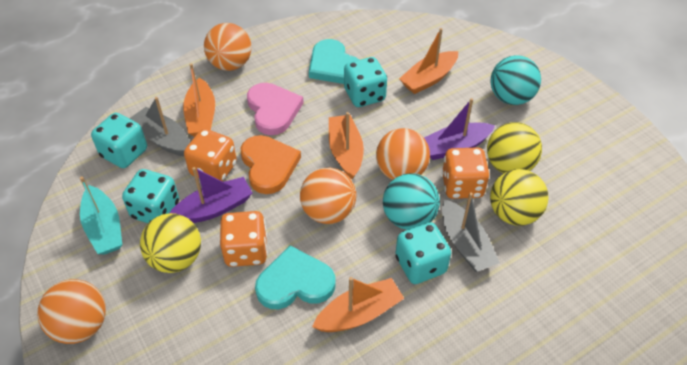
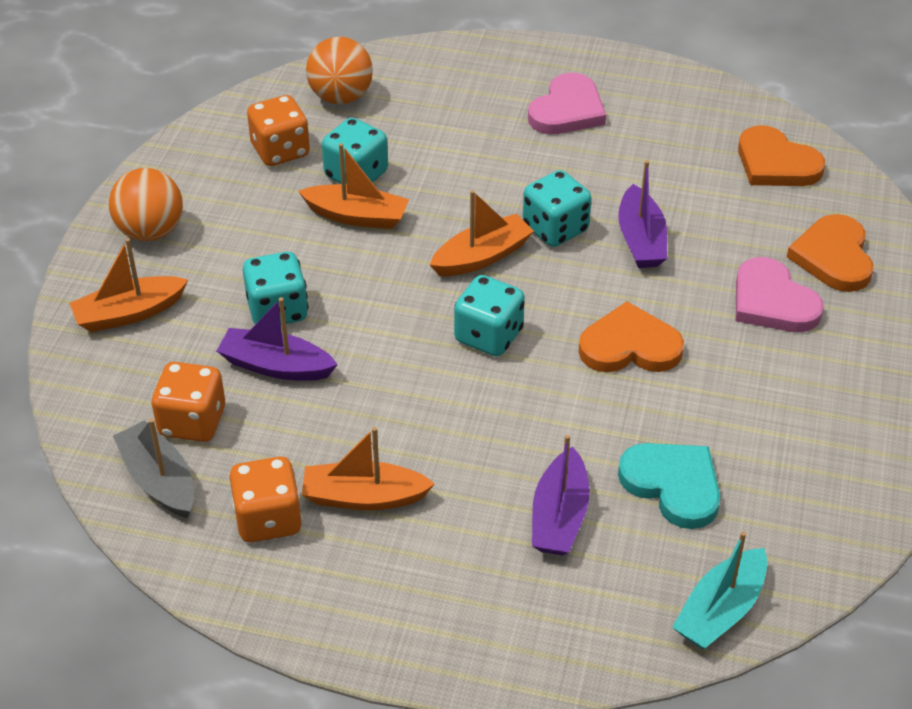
grey boat: [129,97,190,156] [442,193,500,272] = 2 -> [113,419,194,518] = 1
orange ball: [37,279,106,344] [204,23,251,71] [300,167,356,224] [376,128,430,180] = 4 -> [109,168,183,241] [306,37,373,104] = 2
orange heart: [241,135,301,194] = 1 -> [579,301,684,372] [738,125,825,186] [787,214,874,292] = 3
pink heart: [247,83,304,135] = 1 -> [528,73,606,134] [736,257,824,332] = 2
purple boat: [170,167,252,223] [424,98,495,160] = 2 -> [217,297,338,381] [532,435,590,556] [618,160,667,268] = 3
turquoise ball: [383,173,440,230] [491,55,541,105] = 2 -> none = 0
turquoise heart: [255,246,335,309] [309,39,359,84] = 2 -> [618,443,720,529] = 1
yellow ball: [140,213,201,273] [487,122,542,173] [490,169,549,225] = 3 -> none = 0

